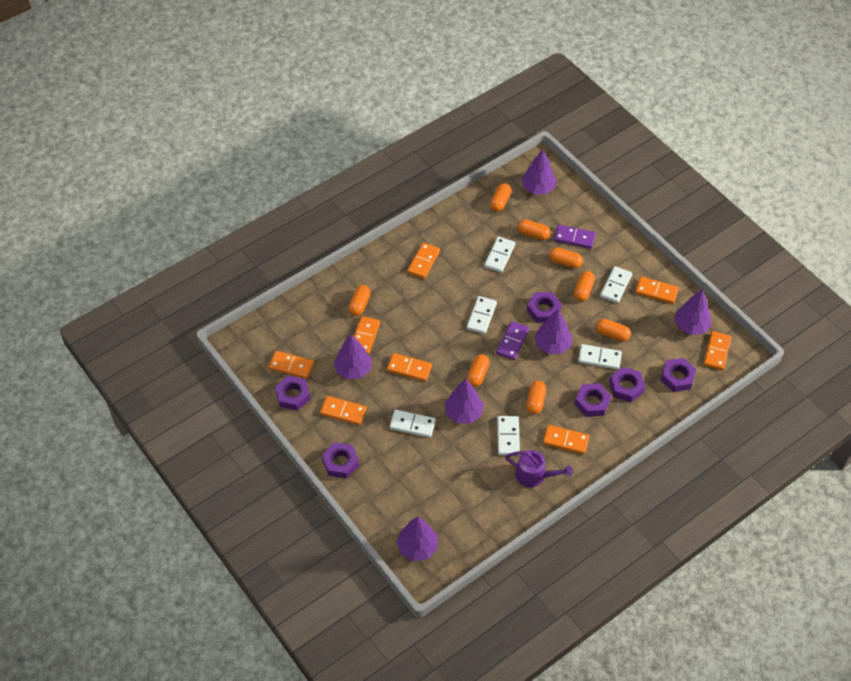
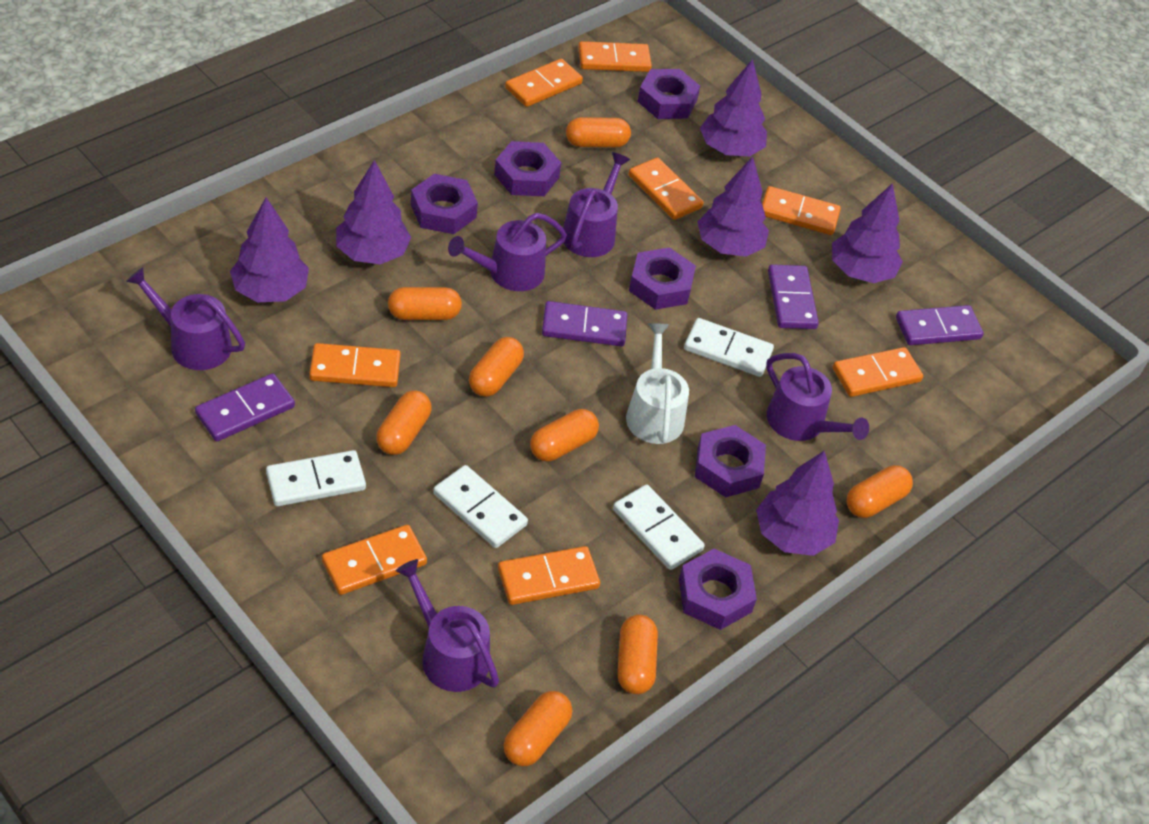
purple domino: [496,321,530,360] [554,225,596,249] = 2 -> [195,373,295,441] [542,301,627,346] [768,264,819,329] [896,305,984,345] = 4
purple watering can: [505,450,573,487] = 1 -> [126,267,245,370] [396,559,499,692] [448,213,567,291] [563,152,630,257] [766,353,869,441] = 5
white domino: [390,410,436,438] [466,296,497,334] [484,237,515,273] [497,416,520,455] [578,344,622,370] [600,266,632,303] = 6 -> [266,450,366,506] [433,465,528,548] [613,484,705,570] [684,318,774,377] = 4
white watering can: none = 0 -> [626,323,689,444] = 1

